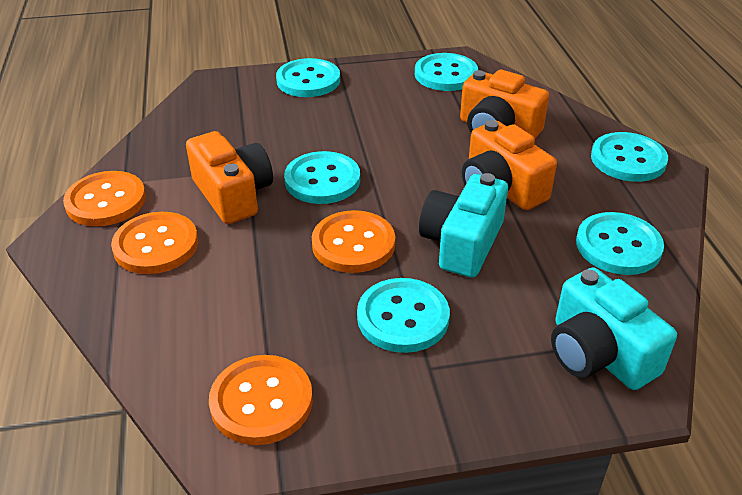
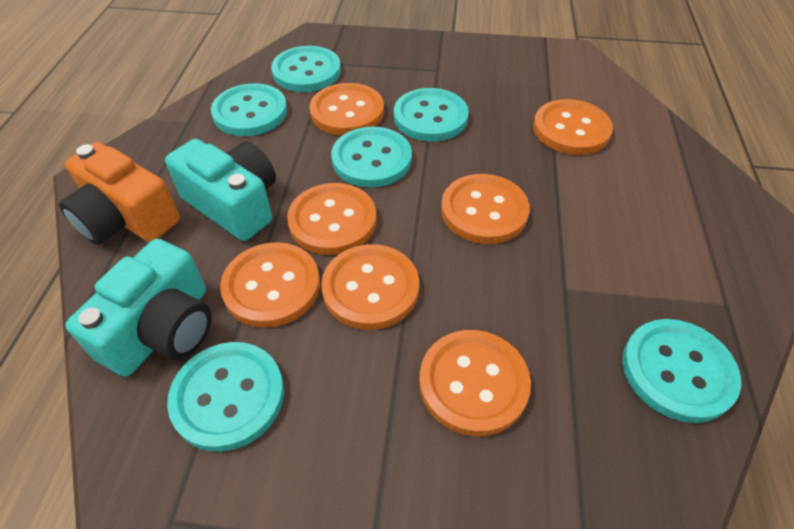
orange button: [63,171,146,227] [111,212,198,274] [209,355,313,445] [312,210,395,273] = 4 -> [220,242,320,328] [287,183,377,255] [310,83,384,136] [321,244,419,330] [419,330,531,436] [441,174,530,244] [533,99,613,155] = 7
orange camera: [186,131,273,224] [460,70,549,139] [462,120,557,210] = 3 -> [59,142,180,245] = 1

